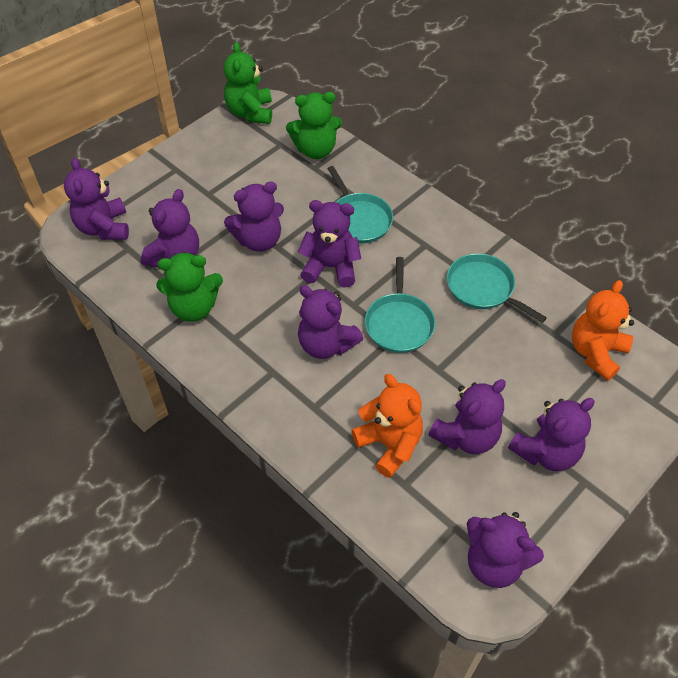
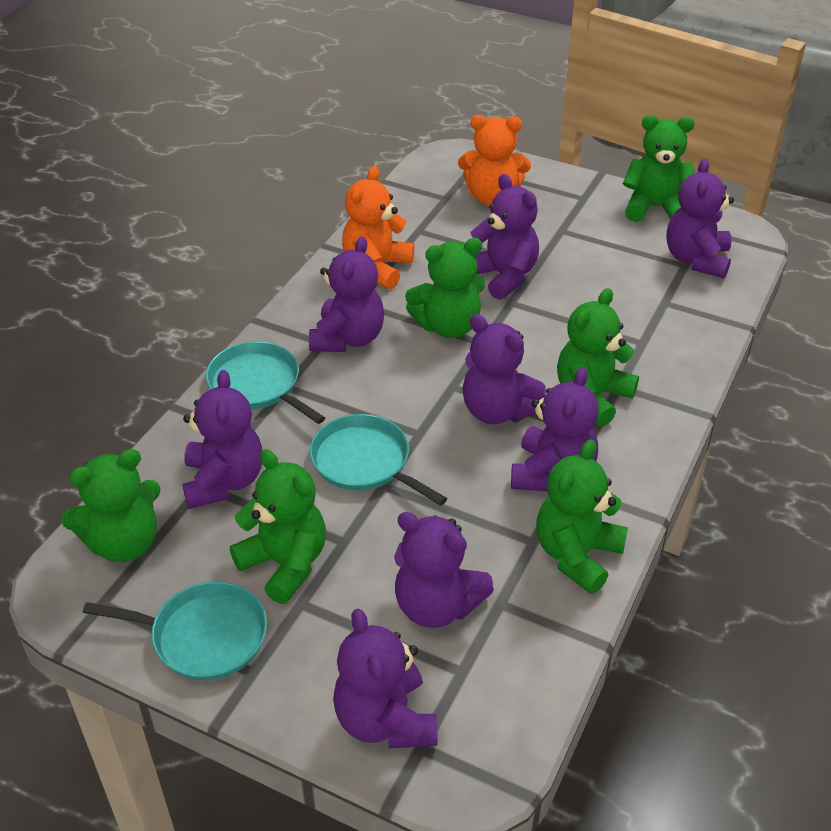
green teddy bear: [156,252,223,322] [224,42,272,124] [286,92,342,159] = 3 -> [61,449,161,562] [230,449,326,604] [405,238,485,338] [536,439,628,594] [557,288,639,427] [623,115,695,222] = 6

